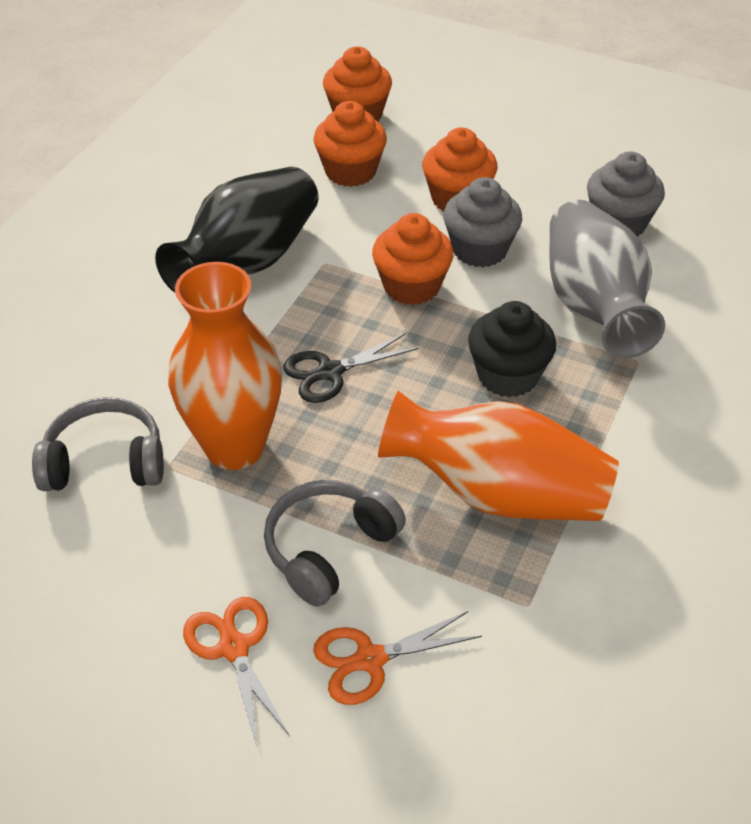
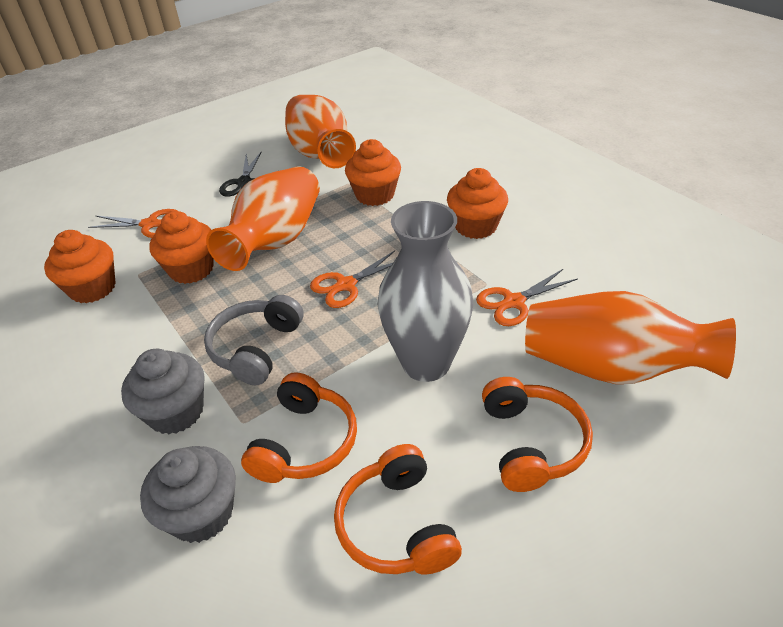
black cupcake: [468,301,556,397] = 1 -> none = 0
black vase: [155,167,318,292] = 1 -> none = 0
grey headphones: [32,397,164,491] [264,480,406,607] = 2 -> [204,295,304,385] = 1
orange headphones: none = 0 -> [241,372,357,483] [334,444,462,574] [482,377,593,492] = 3
orange scissors: [183,597,290,747] [313,611,482,705] = 2 -> [88,209,178,238] [310,251,395,308] [476,268,578,326] = 3
orange vase: [168,262,282,470] [378,391,619,521] = 2 -> [206,166,320,271] [285,95,356,168] [525,291,736,384] = 3

